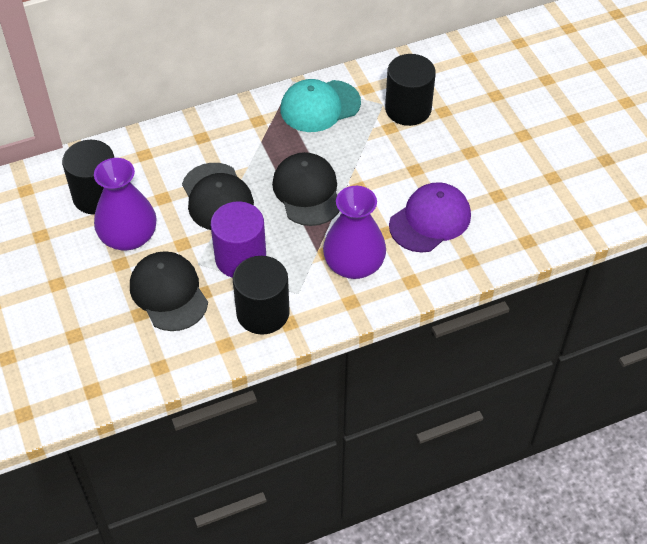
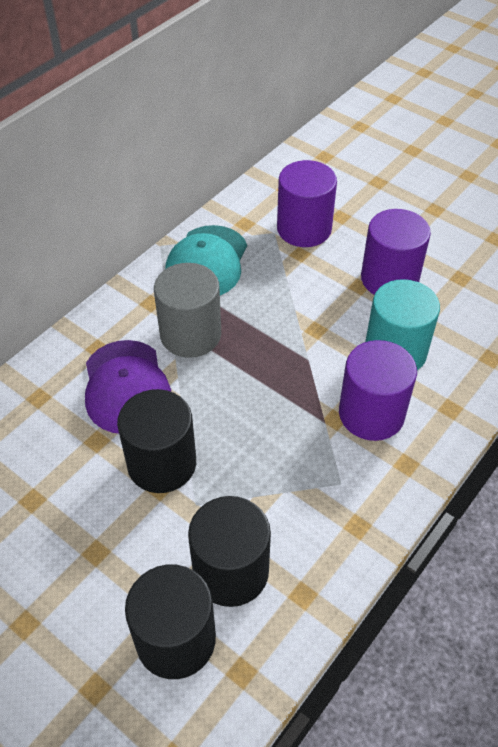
black cap: [130,251,208,331] [182,163,254,230] [272,152,339,226] = 3 -> none = 0
grey cylinder: none = 0 -> [154,263,221,358] = 1
purple cylinder: [211,201,266,278] = 1 -> [277,160,337,247] [339,340,417,441] [361,209,431,295] = 3
purple vase: [94,158,156,250] [323,186,386,279] = 2 -> none = 0
turquoise cylinder: none = 0 -> [365,279,440,370] = 1

